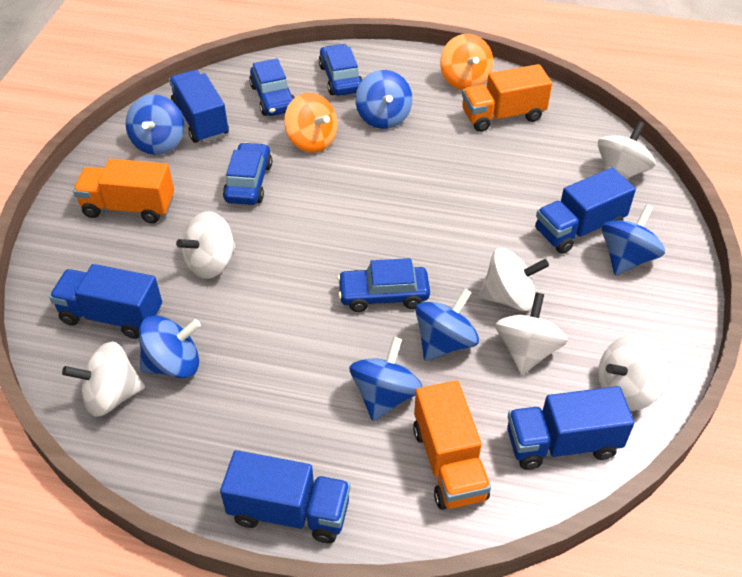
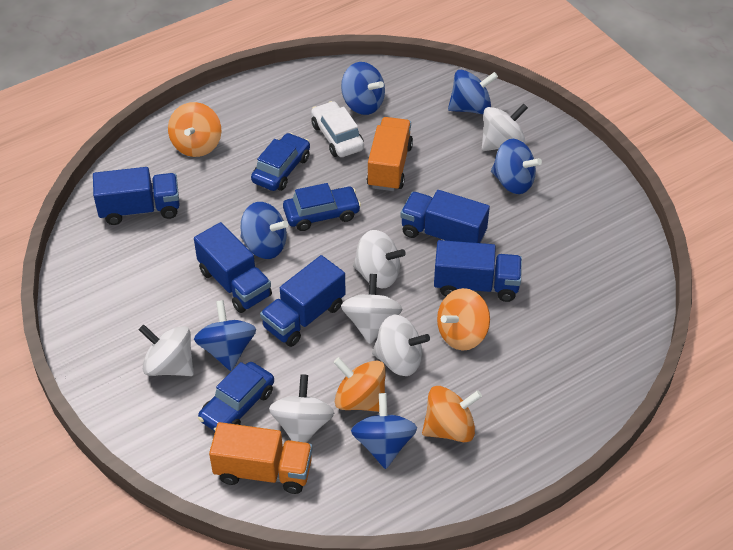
blue car: [223,142,272,205] [249,59,295,116] [319,44,363,96] [337,258,430,312] = 4 -> [198,362,274,431] [251,133,310,191] [283,183,361,231] = 3
orange spinning top: [284,93,338,153] [440,34,493,90] = 2 -> [168,102,221,157] [333,357,386,412] [422,386,482,442] [437,288,490,350] = 4
orange truck: [73,159,174,223] [413,380,491,510] [462,64,552,132] = 3 -> [209,422,312,494] [367,117,413,191] = 2
white car: none = 0 -> [311,101,364,157] = 1

